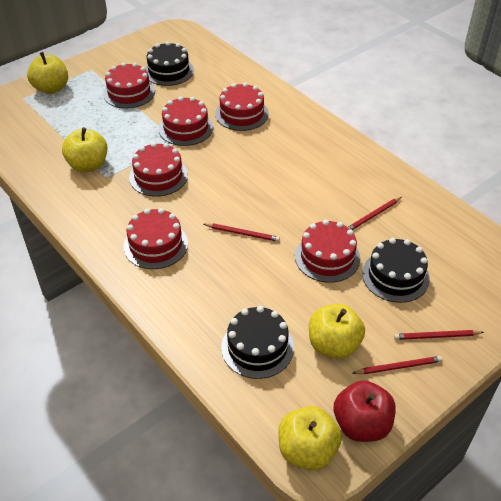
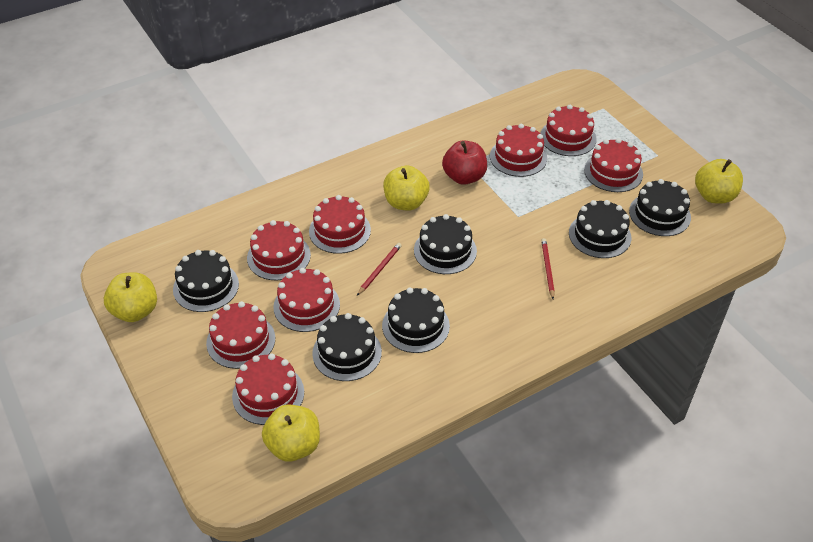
black cake: [145,41,194,86] [221,306,294,379] [362,238,430,303] = 3 -> [173,250,239,312] [312,313,382,381] [382,287,450,353] [414,214,477,274] [569,200,631,258] [629,179,691,236] = 6
red cake: [103,62,155,108] [123,208,188,269] [129,142,188,197] [159,96,213,146] [215,83,269,131] [295,220,360,283] = 6 -> [206,301,275,369] [232,353,304,425] [247,220,311,280] [273,268,340,332] [309,195,371,254] [490,124,547,177] [540,105,597,156] [584,138,643,192] = 8
red pencil: [204,223,280,242] [348,197,401,230] [353,356,442,374] [394,330,484,340] = 4 -> [357,243,402,295] [541,238,555,299] = 2

